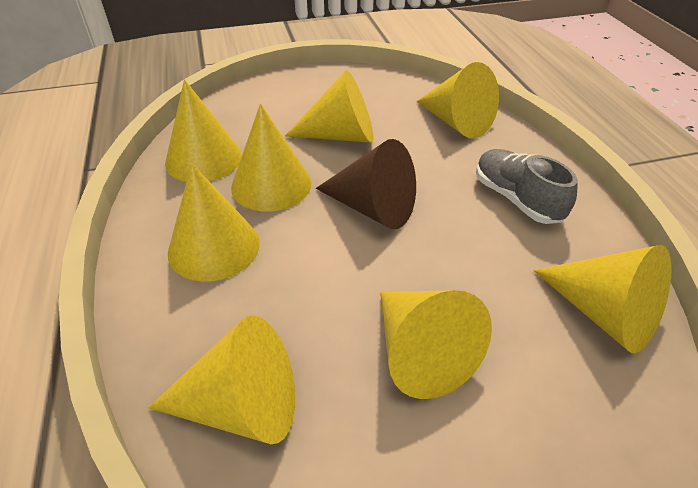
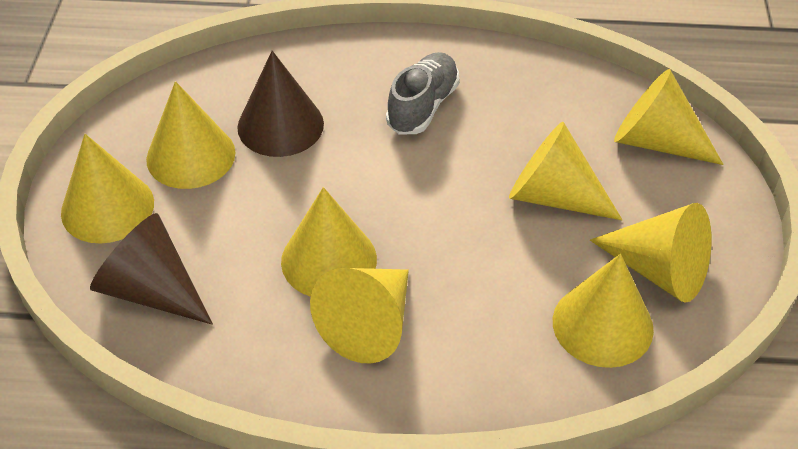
brown cone: [316,139,416,229] = 1 -> [90,213,213,324] [237,51,324,157] = 2

